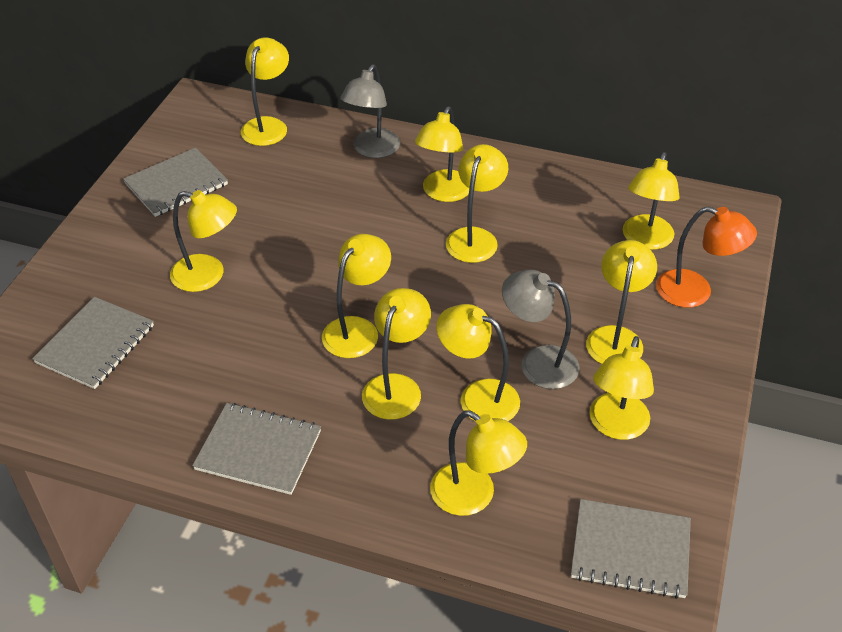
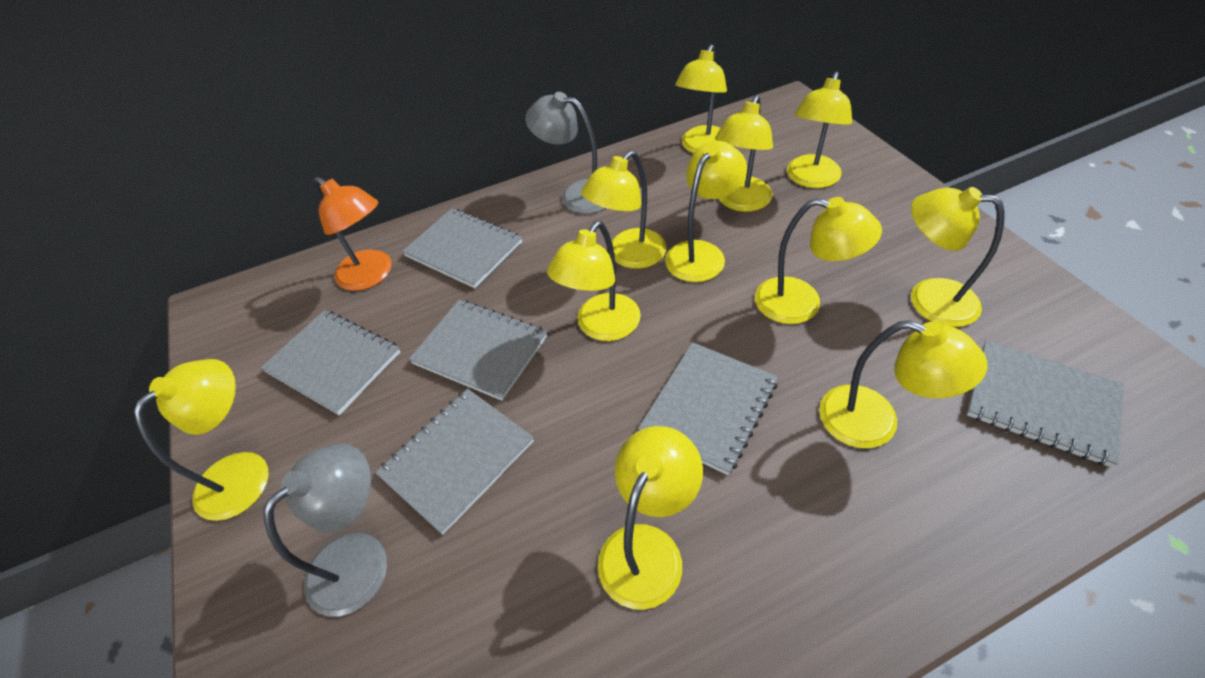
grey notebook: [32,297,154,389] [123,148,228,217] [192,403,321,495] [571,499,691,599] = 4 -> [261,310,400,415] [375,389,534,535] [402,208,522,289] [409,300,547,401] [638,342,778,475] [967,340,1124,467] = 6

